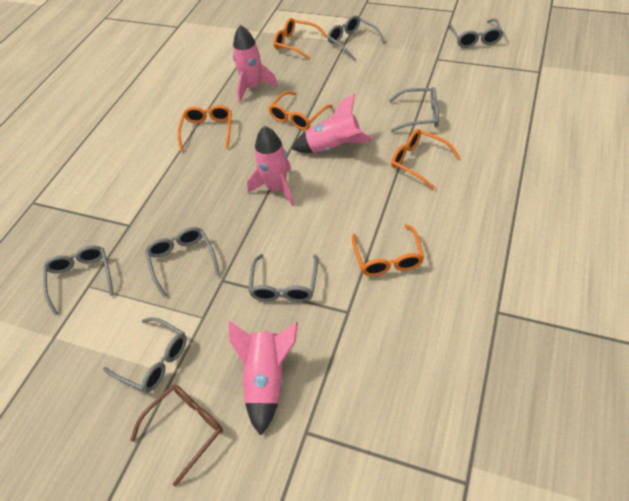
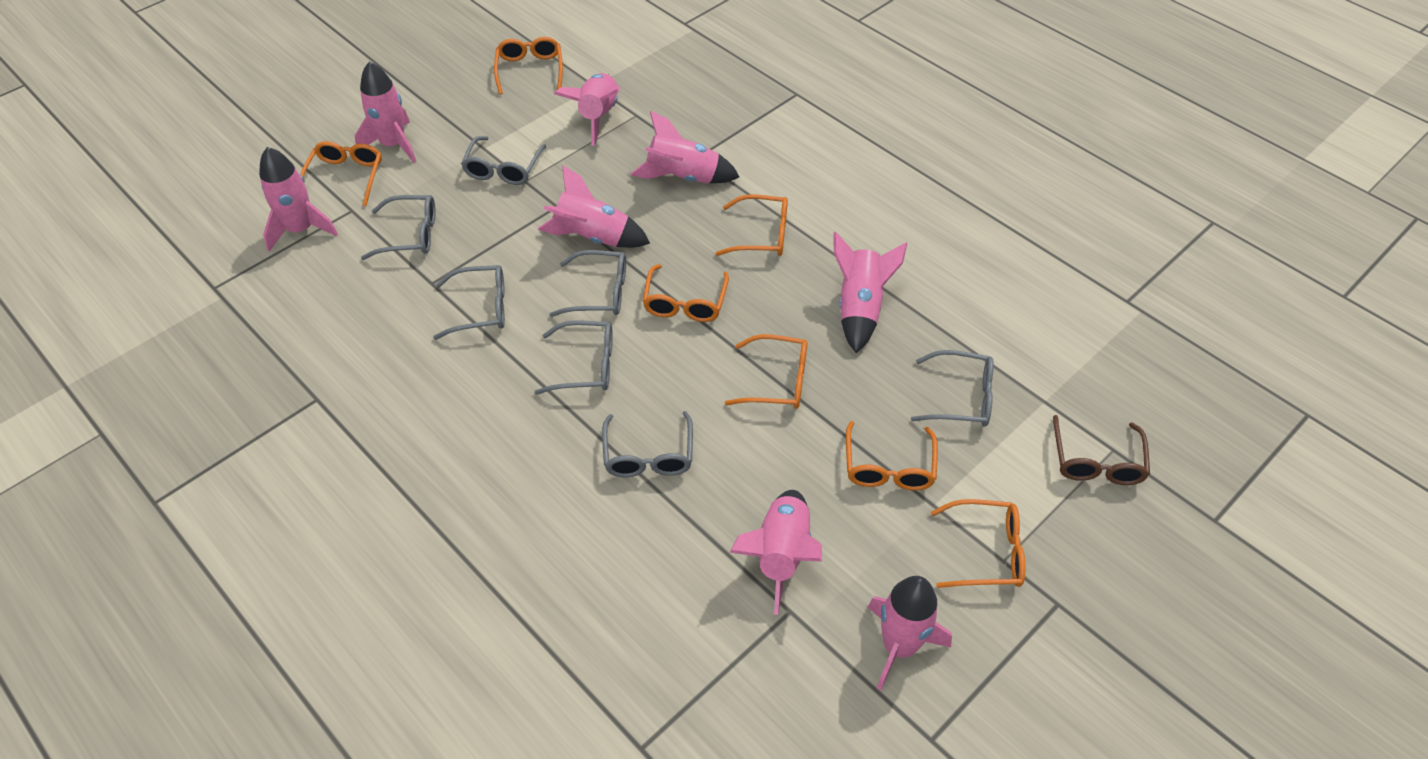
orange glasses: [177,105,232,152] [268,91,333,130] [273,18,327,59] [352,224,424,276] [391,129,460,190] = 5 -> [301,141,382,206] [494,37,563,95] [643,264,729,322] [715,194,788,256] [725,334,807,409] [846,421,938,490] [931,499,1026,588] = 7
pink rocket: [228,321,298,436] [233,25,278,103] [247,126,294,206] [292,93,373,153] = 4 -> [259,147,338,252] [355,61,416,163] [538,166,650,248] [554,73,620,146] [630,110,740,184] [730,490,822,615] [834,232,907,353] [868,576,952,691] = 8

